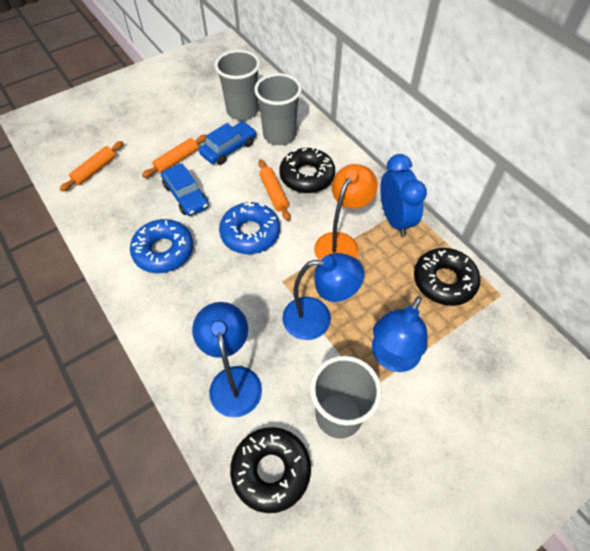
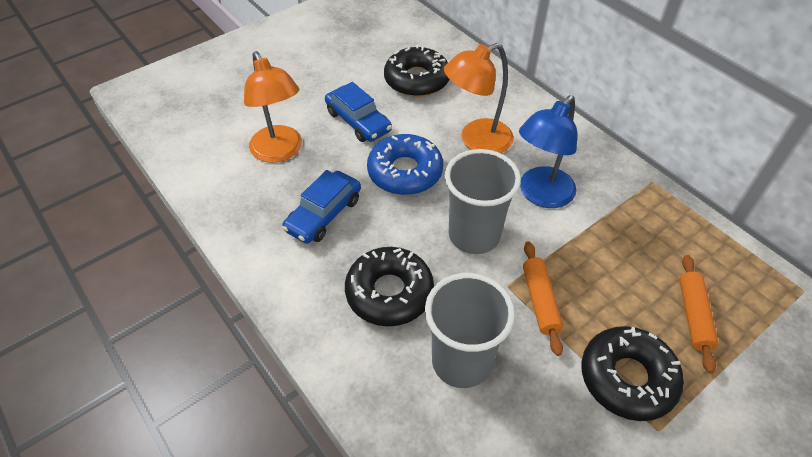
blue clock: [380,154,427,237] = 1 -> none = 0
blue donut: [130,219,193,273] [219,201,280,254] = 2 -> [367,134,443,195] = 1
blue lamp: [192,302,262,417] [282,253,364,340] [372,296,428,372] = 3 -> [519,95,577,208] = 1
grey cup: [215,50,260,120] [254,73,302,145] [310,356,382,439] = 3 -> [425,273,515,388] [445,149,521,254] = 2
orange lamp: [314,164,378,260] = 1 -> [244,51,302,163] [444,43,514,153] = 2
orange rolling pin: [60,141,124,192] [142,134,206,178] [258,159,290,221] = 3 -> [523,241,563,356] [679,255,718,373] = 2

